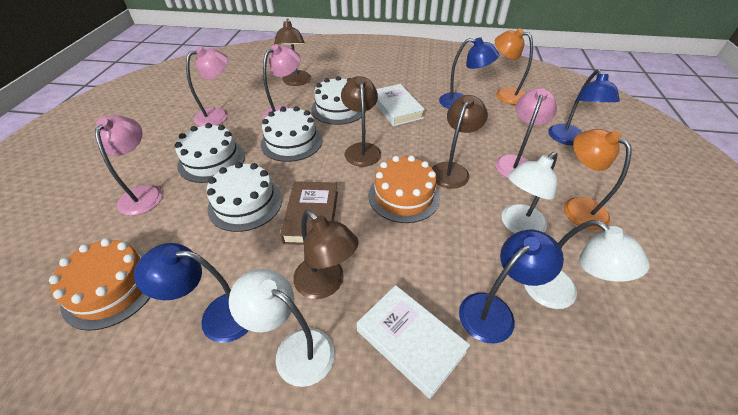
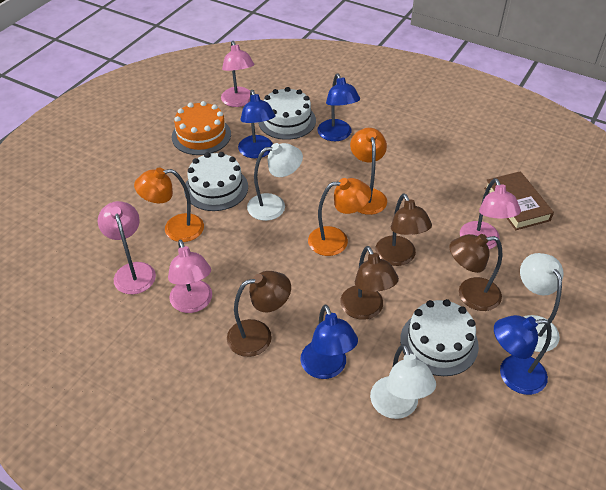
orange cake: [49,238,151,331] [368,155,440,223] = 2 -> [172,101,231,155] = 1
orange lamp: [495,28,533,105] [564,129,632,230] = 2 -> [134,168,204,242] [308,178,371,256] [350,128,387,215] = 3
white book: [357,285,470,399] [376,84,425,126] = 2 -> none = 0
white cake: [175,123,245,183] [207,162,282,232] [261,106,323,162] [311,76,366,125] = 4 -> [184,152,248,211] [258,87,316,140] [400,299,479,376] = 3

